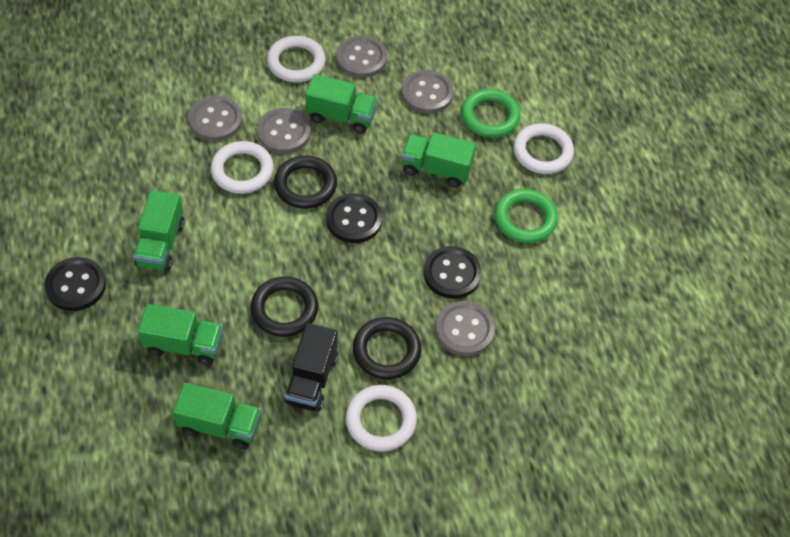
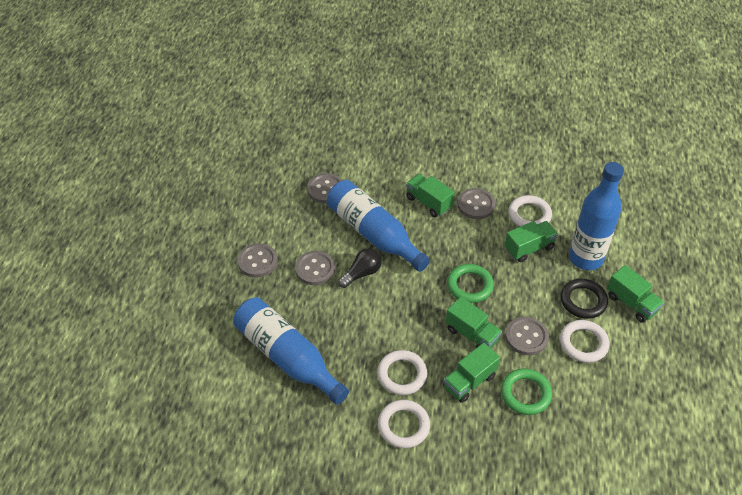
black button: [45,257,106,311] [326,193,382,243] [424,246,482,299] = 3 -> none = 0
black light bulb: none = 0 -> [338,248,381,288] = 1
black ring: [251,277,318,337] [274,156,337,209] [353,317,421,379] = 3 -> [560,279,608,319] = 1
black truck: [284,323,338,412] = 1 -> none = 0
blue bottle: none = 0 -> [233,297,349,405] [327,180,430,272] [569,162,624,270] = 3

